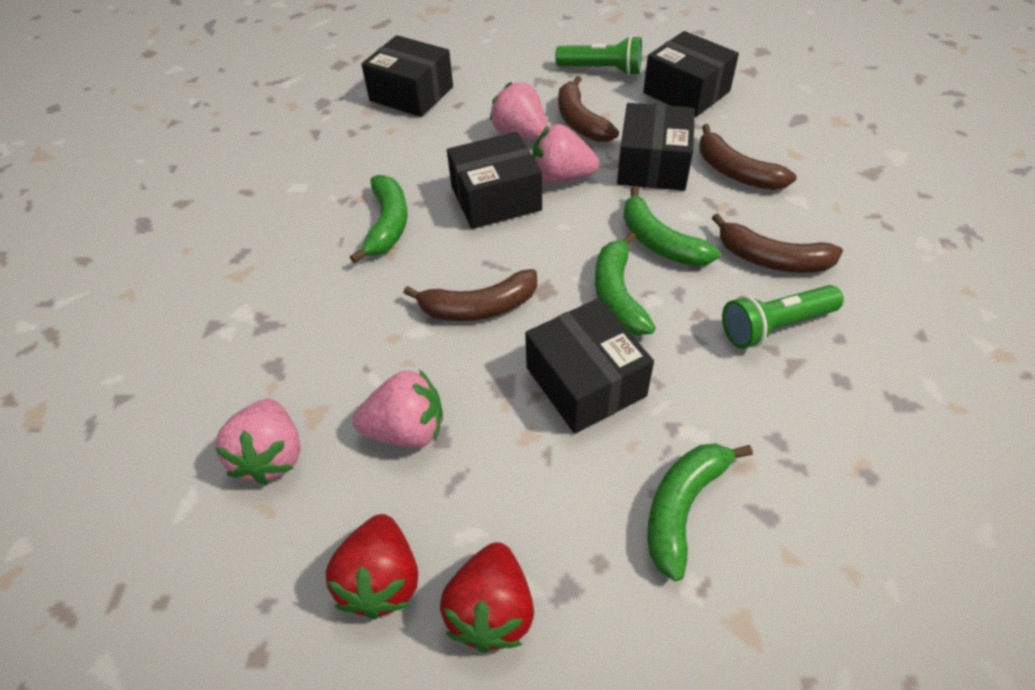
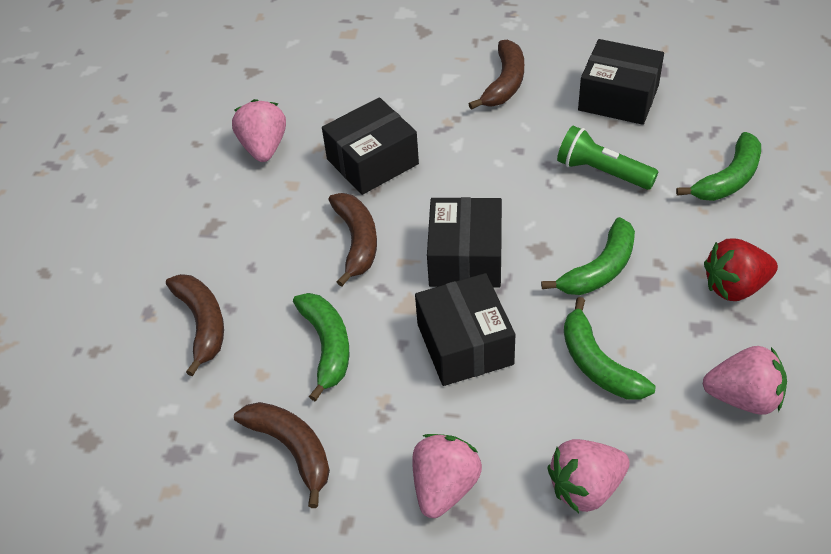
black box: [361,35,453,117] [447,132,542,229] [525,298,654,434] [617,103,695,191] [643,31,739,117] = 5 -> [322,97,419,195] [415,273,515,386] [427,197,502,288] [578,39,664,125] = 4
green flashlight: [555,36,642,75] [722,285,844,349] = 2 -> [557,126,658,190] = 1
red strawberry: [326,514,418,620] [440,542,534,653] = 2 -> [704,239,778,301] = 1

